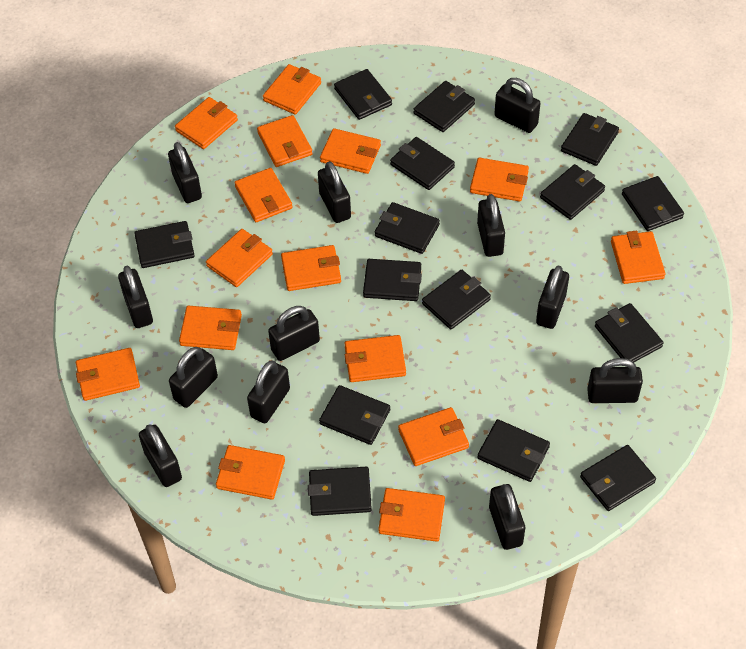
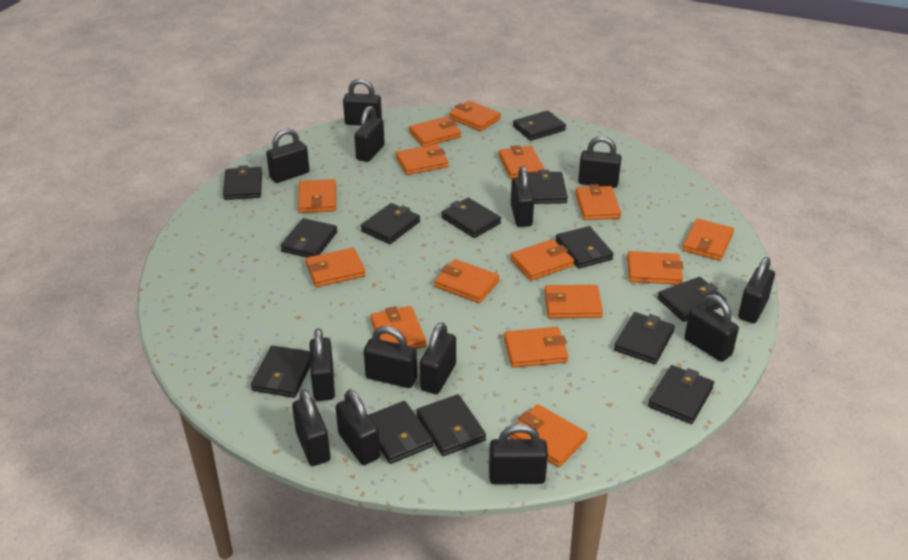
black padlock: [118,266,153,328] [139,424,182,487] [168,142,202,203] [169,347,218,408] [247,361,290,423] [268,306,320,361] [318,161,351,223] [477,194,505,257] [489,484,525,550] [494,78,541,133] [536,265,569,329] [587,358,643,403] = 12 -> [266,128,310,183] [292,389,330,466] [309,328,335,401] [335,390,380,465] [343,78,382,126] [354,106,385,162] [364,326,417,388] [420,322,456,394] [489,424,548,484] [511,166,534,227] [578,136,621,188] [684,294,739,362] [738,257,775,323] = 13
black wallet: [134,221,195,268] [308,467,372,516] [319,385,390,445] [334,69,392,120] [363,259,422,301] [375,202,440,254] [390,137,455,190] [414,81,475,132] [422,270,491,329] [477,419,550,482] [540,164,605,220] [561,113,619,166] [580,445,656,511] [595,303,663,362] [622,176,684,231] = 15 -> [223,165,262,200] [251,346,310,398] [280,218,337,257] [361,203,420,244] [368,401,433,464] [416,394,486,456] [441,198,501,238] [513,110,566,141] [527,170,568,204] [555,226,614,268] [614,312,675,364] [648,365,714,424] [657,277,726,322] = 13

